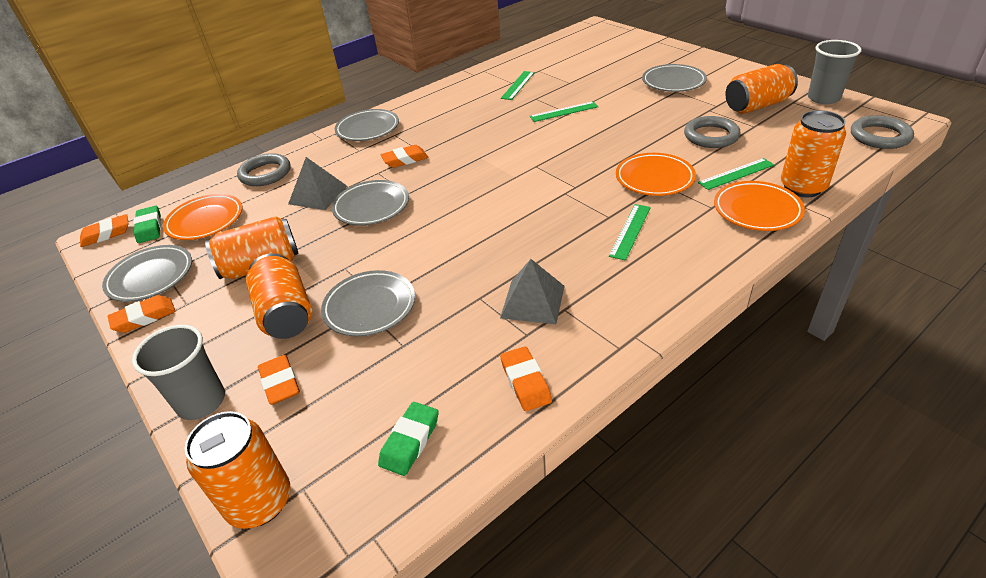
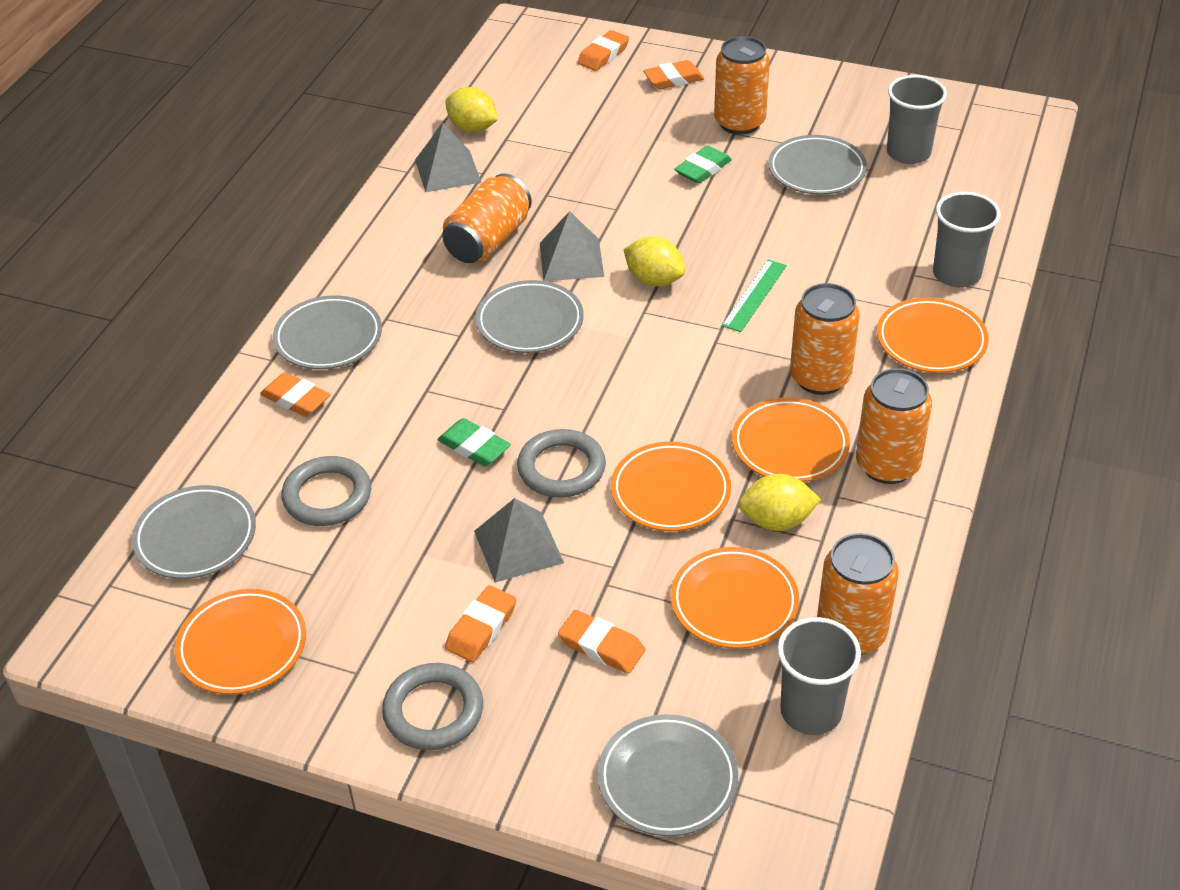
green ruler: [501,71,535,100] [530,101,598,122] [609,204,651,261] [698,158,774,190] = 4 -> [722,259,787,332] = 1
grey cup: [132,325,225,420] [808,40,861,104] = 2 -> [777,617,861,735] [887,75,947,164] [933,192,1001,287] = 3
grey pyramid: [288,157,347,210] [500,259,565,324] = 2 -> [415,124,481,192] [474,498,564,583] [540,211,604,281] = 3
orange plate: [163,194,242,240] [616,153,696,196] [714,181,805,231] = 3 -> [175,589,306,694] [611,442,731,531] [671,547,799,649] [732,397,850,482] [877,298,989,373] = 5
yellow lemon: none = 0 -> [446,87,498,132] [623,236,685,287] [738,474,821,531] = 3

